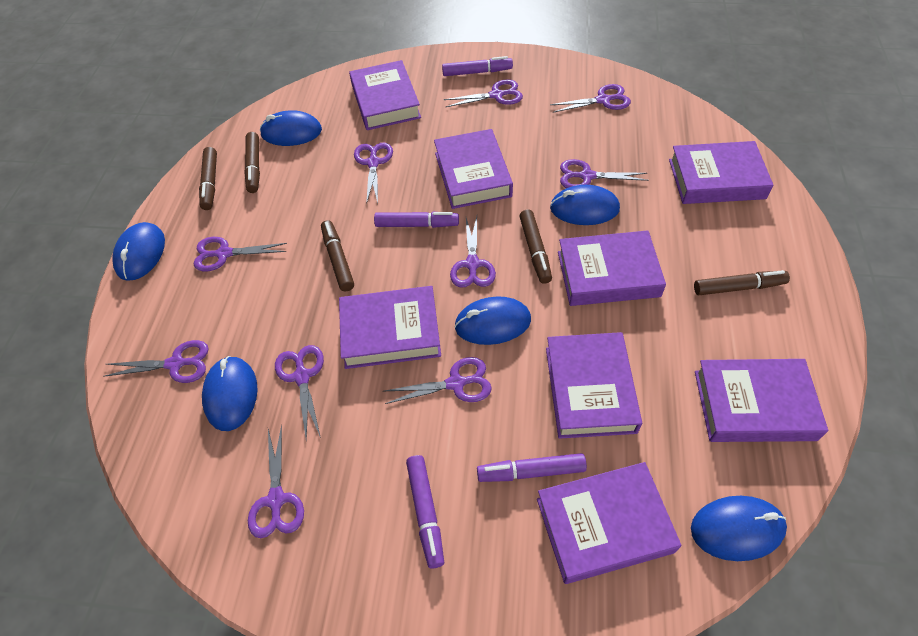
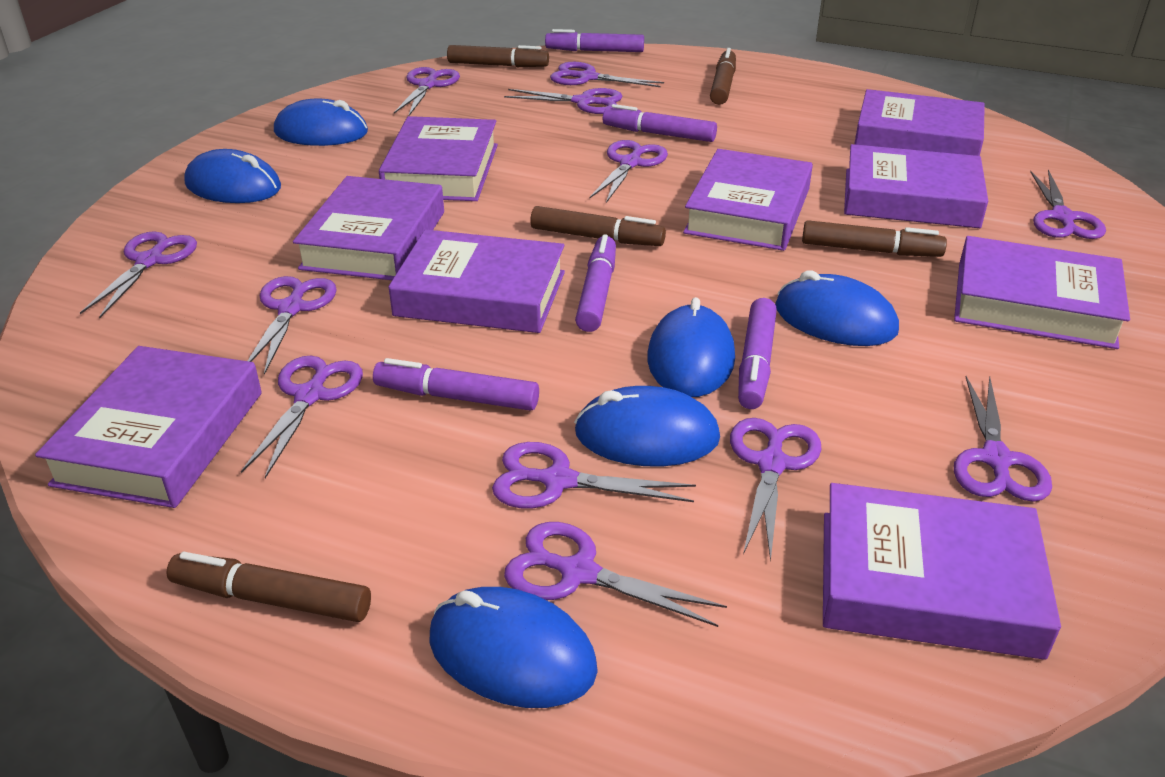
purple book: [339,286,441,369] [349,60,421,130] [434,129,513,209] [537,462,681,584] [546,332,642,439] [558,230,666,306] [669,141,774,204] [695,359,828,442] = 8 -> [35,346,262,508] [293,176,444,280] [379,116,498,201] [388,229,565,333] [683,149,813,251] [823,483,1061,660] [844,144,988,228] [854,89,985,156] [954,236,1130,349] = 9
purple marker: [374,212,459,228] [406,455,444,569] [442,56,513,76] [477,453,587,482] = 4 -> [373,358,539,411] [545,29,644,52] [575,234,616,332] [603,104,717,142] [738,298,777,409] = 5
purple scissors: [104,340,209,383] [194,237,288,271] [248,424,304,538] [275,345,324,441] [354,143,393,204] [384,357,492,404] [443,79,523,107] [450,216,496,288] [550,84,631,113] [560,159,649,188] = 10 -> [80,231,197,318] [241,356,363,478] [248,276,337,375] [394,67,460,116] [492,442,696,508] [504,88,623,114] [504,522,727,627] [550,62,664,87] [589,140,668,203] [730,418,822,562] [954,376,1052,502] [1030,169,1106,239] = 12

